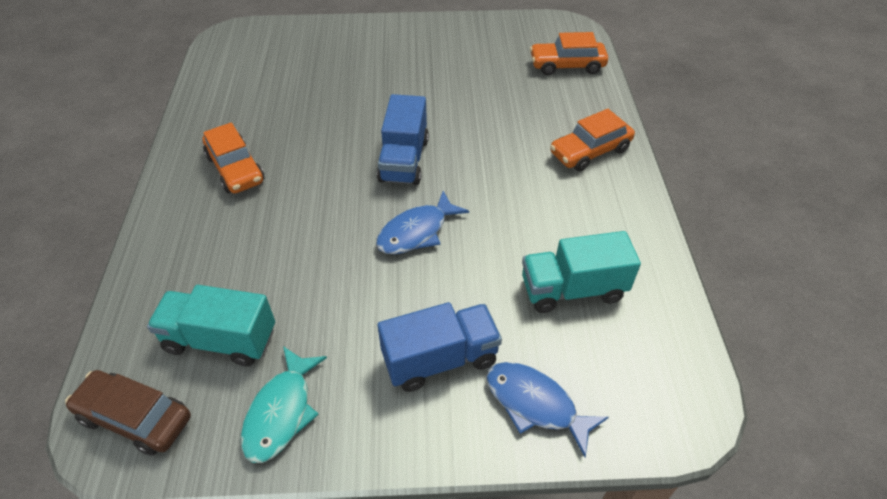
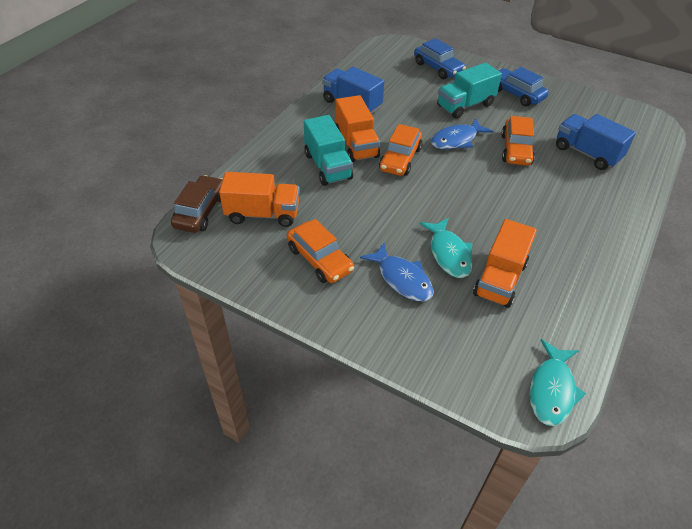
blue car: none = 0 -> [414,38,466,79] [498,67,549,107] = 2
orange truck: none = 0 -> [219,172,299,227] [336,95,380,162] [473,219,537,308] = 3
turquoise fish: [241,346,327,463] = 1 -> [420,218,473,278] [529,339,586,426] = 2

